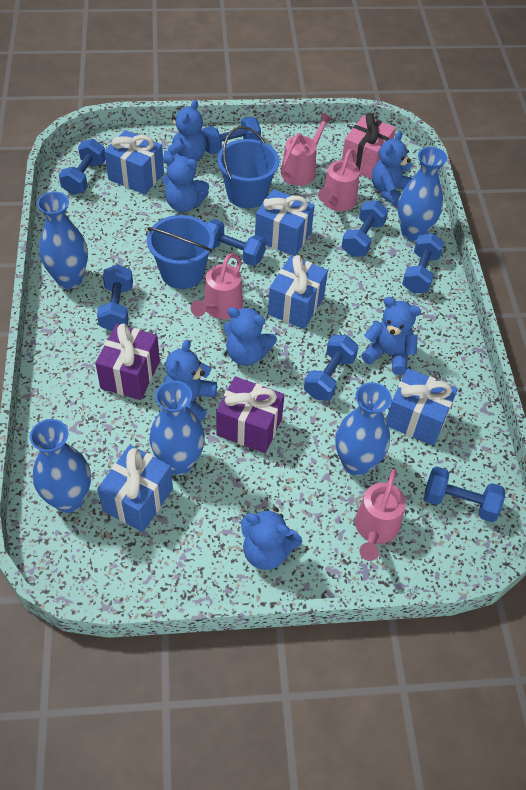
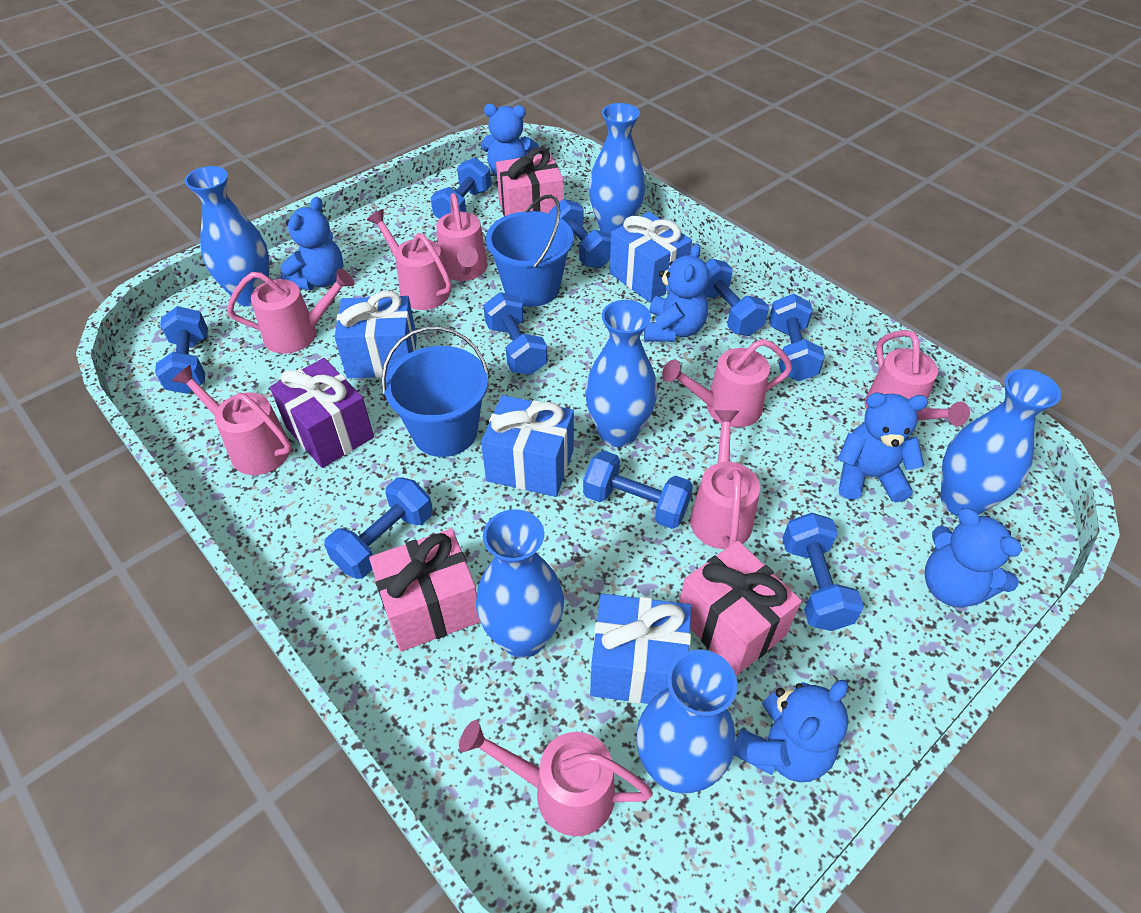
blue dumbbell: [59,139,106,195] [97,264,133,331] [202,116,261,154] [206,219,266,266] [304,335,359,401] [341,200,388,257] [402,233,445,294] [424,466,505,522] = 8 -> [155,306,208,394] [324,478,433,579] [431,158,491,219] [483,292,548,375] [549,199,611,268] [583,451,693,529] [704,259,769,336] [769,294,825,381] [782,513,864,631] = 9
blue gift: [97,445,173,532] [104,130,164,195] [255,189,315,256] [268,255,328,329] [386,368,458,446] = 5 -> [335,291,417,379] [481,395,574,497] [590,594,691,704] [609,212,692,303] = 4
blue teddy bear: [162,155,209,212] [163,100,206,163] [164,340,217,422] [224,307,277,366] [241,508,302,570] [361,297,421,375] [372,131,412,207] = 7 -> [281,197,343,290] [481,104,539,176] [644,243,709,342] [734,680,848,782] [837,392,928,502] [924,508,1022,608] = 6
blue vase: [30,419,91,513] [37,192,88,289] [149,381,205,475] [335,382,392,476] [398,147,447,242] = 5 -> [185,166,269,306] [476,509,564,658] [585,300,657,447] [589,103,646,234] [637,650,738,793] [941,369,1061,516] = 6
pink gift: [342,113,396,179] = 1 -> [369,529,481,652] [496,147,564,216] [679,541,802,676] = 3
pink watering can: [191,253,243,319] [281,113,333,186] [318,149,360,211] [355,469,406,561] = 4 -> [172,365,292,475] [227,269,354,354] [367,209,452,310] [436,193,487,281] [459,720,653,836] [662,339,793,428] [690,410,760,549] [865,330,970,426] = 8
purple gift: [95,324,160,400] [216,376,285,453] = 2 -> [270,358,374,468] = 1

